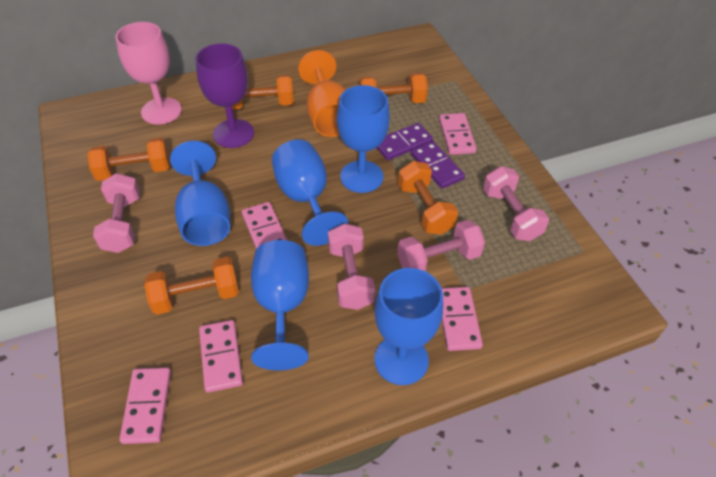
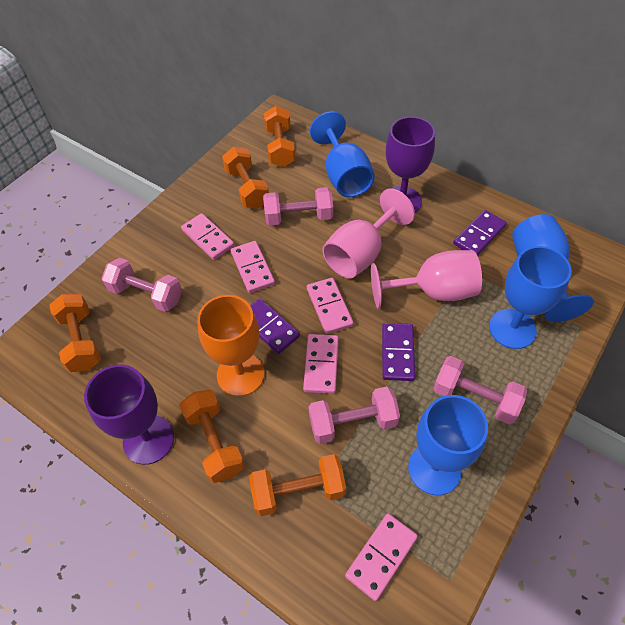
blue goblet: [170,141,230,246] [251,240,309,370] [272,139,348,246] [337,85,390,193] [374,268,443,385] = 5 -> [310,111,375,198] [408,395,488,495] [489,246,572,349] [512,214,594,322] = 4
pink goblet: [116,22,182,125] = 1 -> [322,188,415,278] [371,250,482,309] = 2
purple domino: [377,123,433,160] [411,141,465,189] = 2 -> [250,298,300,354] [382,323,415,381] [453,210,507,256] = 3
purple goblet: [196,43,254,148] = 1 -> [84,365,174,465] [386,116,435,213] = 2

